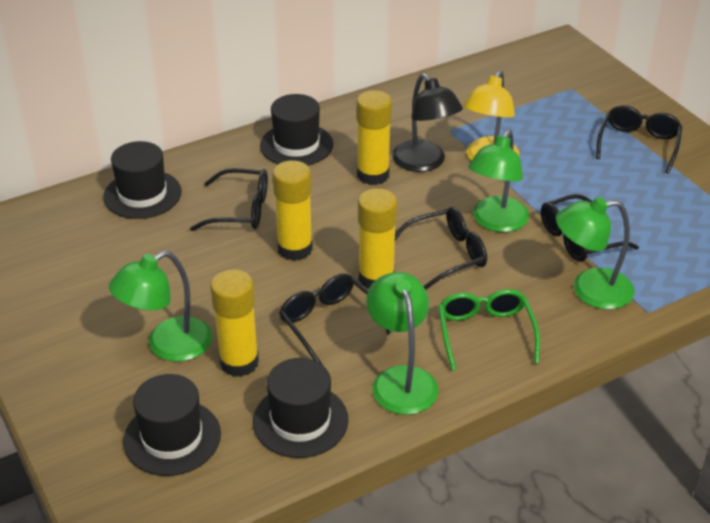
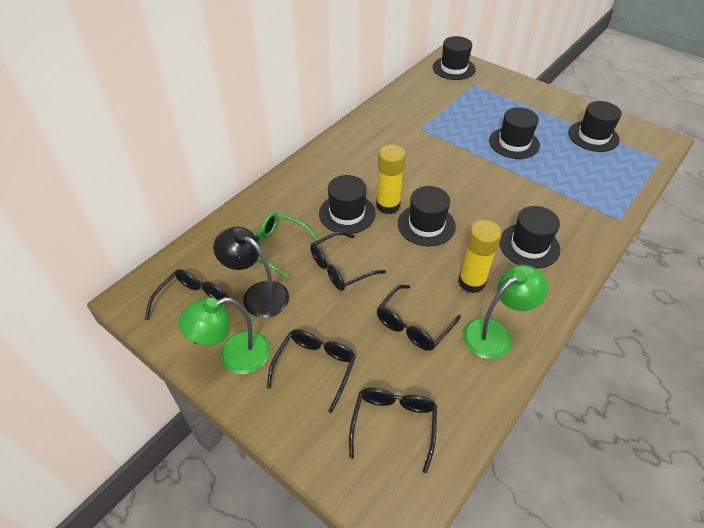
black hat: [103,141,182,219] [123,374,221,476] [253,358,348,458] [260,94,333,166] = 4 -> [319,175,376,234] [398,186,456,246] [433,36,476,80] [489,107,540,159] [499,206,560,269] [568,101,622,152] = 6
green lamp: [109,251,212,362] [366,272,439,415] [468,130,529,232] [556,197,635,309] = 4 -> [178,297,270,374] [463,265,548,359] = 2
yellow glue stick: [210,269,259,377] [272,160,313,261] [356,90,392,185] [358,188,397,289] = 4 -> [376,145,406,214] [458,220,502,293] = 2
yellow lamp: [463,70,519,161] = 1 -> none = 0

